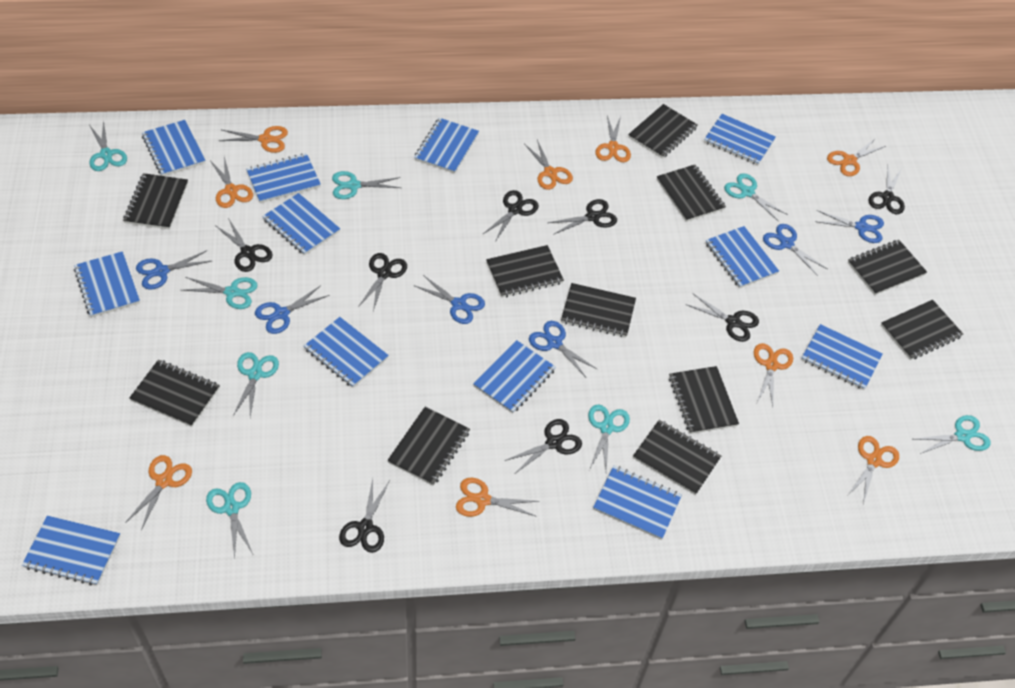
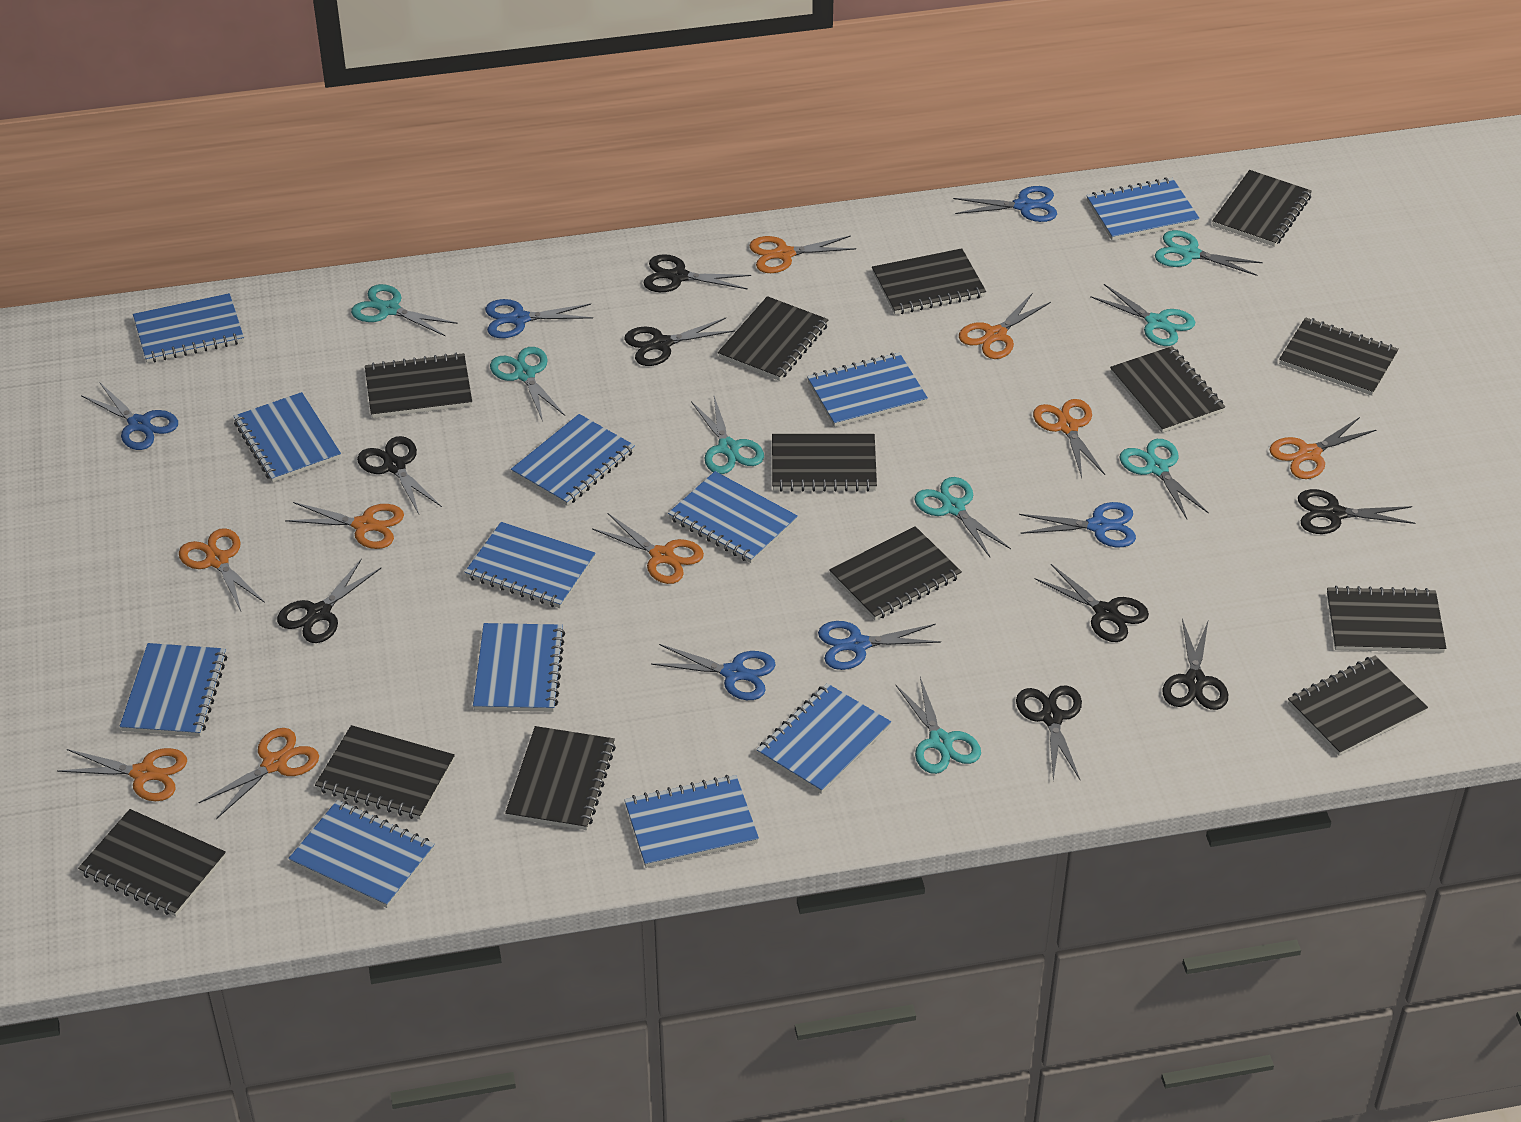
black notebook: [123,173,188,230] [129,360,220,427] [387,407,470,486] [486,245,564,297] [561,283,636,337] [628,104,698,158] [633,420,721,495] [657,165,726,222] [669,366,739,434] [848,240,927,295] [881,300,963,360] = 11 -> [78,809,226,917] [315,725,455,820] [365,353,472,418] [505,726,616,830] [718,296,829,381] [772,434,877,492] [829,526,962,620] [872,248,986,315] [1110,346,1225,433] [1212,170,1312,247] [1279,317,1399,396] [1288,656,1428,756] [1327,586,1446,653] = 13

